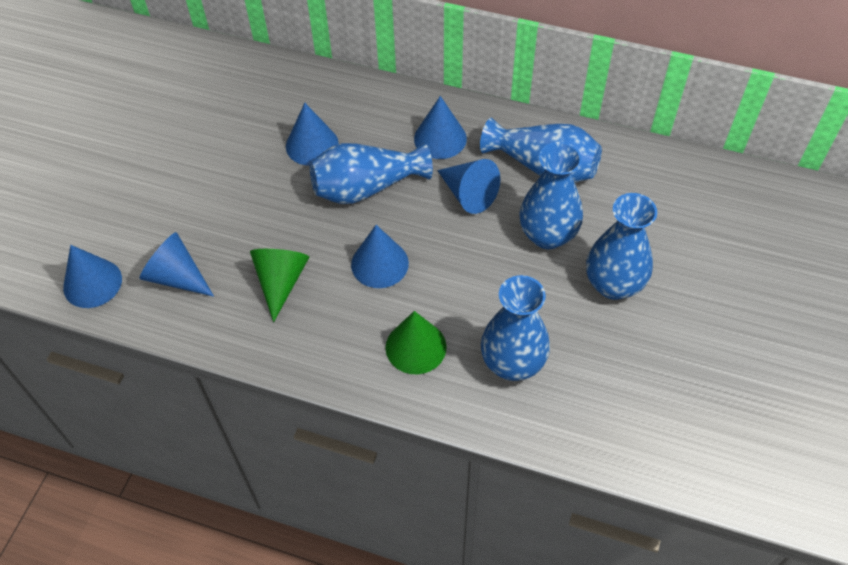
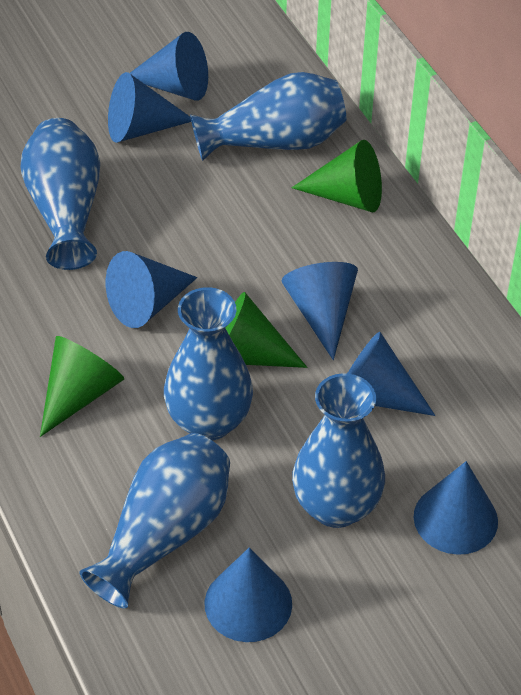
blue cone: [63,245,122,308] [140,232,214,297] [286,103,339,166] [351,225,409,288] [414,96,467,159] [437,159,500,214] = 6 -> [106,251,197,328] [108,72,191,143] [130,32,208,101] [204,547,292,642] [282,262,358,360] [347,332,435,416] [414,461,498,555] = 7
green cone: [250,249,309,322] [386,311,446,374] = 2 -> [40,336,124,437] [225,292,307,368] [292,140,382,213] = 3

